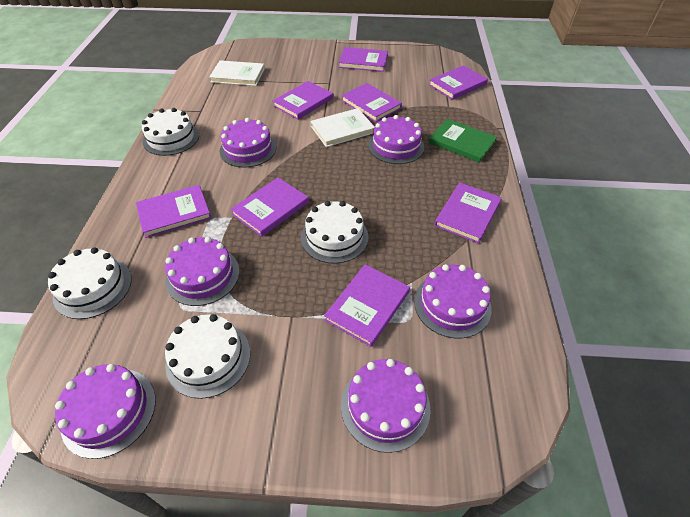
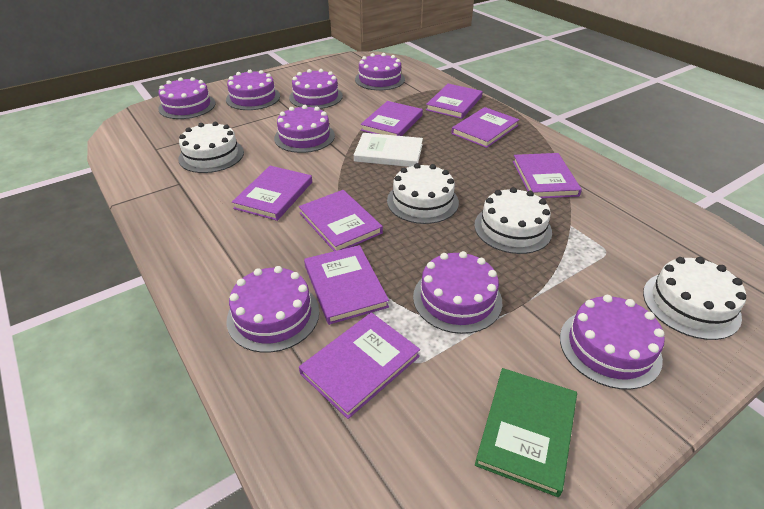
purple cake: [55,364,156,459] [165,237,240,306] [220,118,276,168] [341,359,431,453] [368,115,424,164] [414,264,491,338] = 6 -> [158,77,215,119] [226,70,280,110] [227,266,319,353] [274,105,335,153] [289,69,343,109] [355,53,405,90] [413,251,502,334] [560,295,665,390] = 8
white book: [209,60,265,86] [311,108,374,147] = 2 -> [354,133,423,167] = 1

